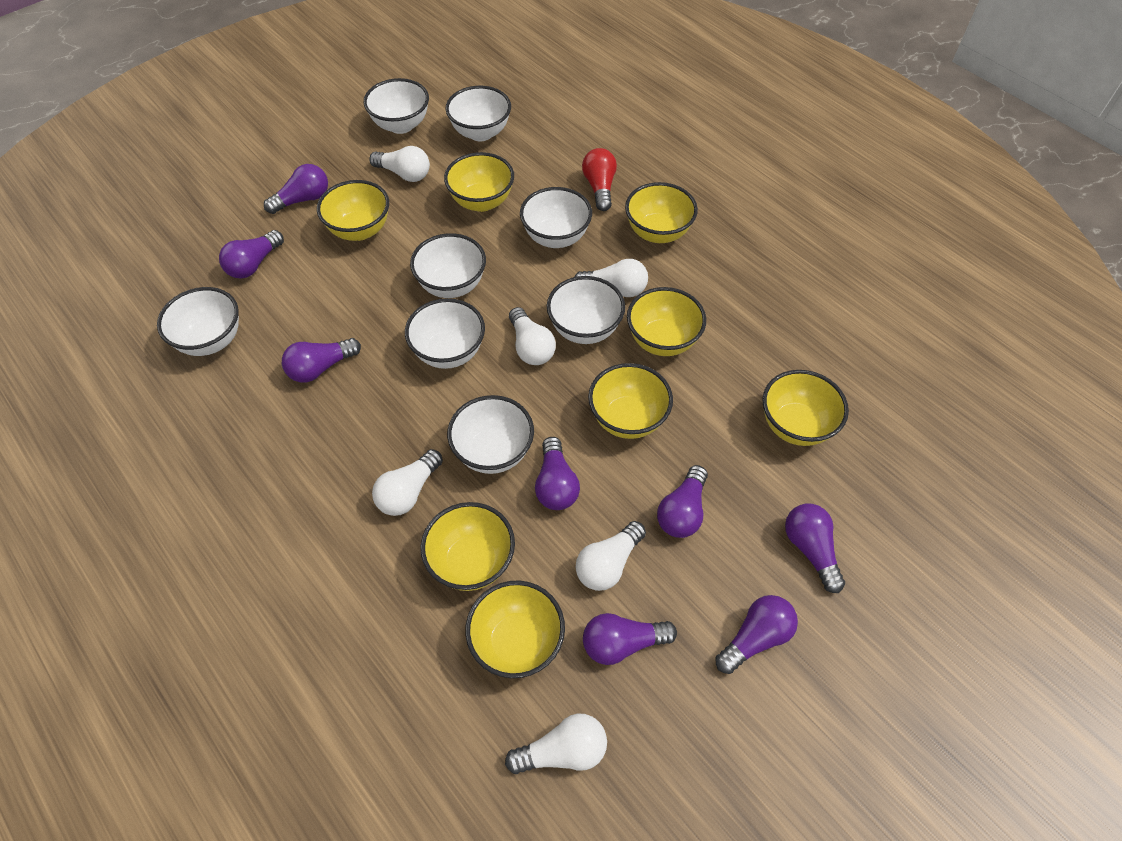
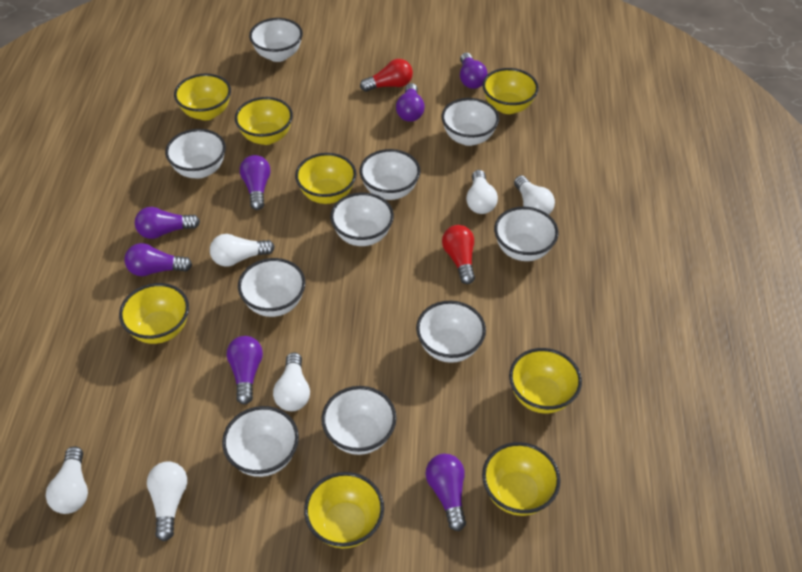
purple light bulb: [219,230,284,279] [264,164,328,214] [282,338,361,383] [535,437,580,510] [583,613,677,665] [657,465,708,538] [715,595,798,674] [785,504,845,593] = 8 -> [125,243,192,276] [135,207,200,239] [227,336,263,405] [240,155,271,210] [396,83,425,122] [425,454,466,531] [460,53,488,89] = 7
red light bulb: [582,148,617,211] = 1 -> [360,59,413,92] [442,225,475,284] = 2
white bowl: [157,287,239,356] [363,78,429,134] [405,298,485,369] [410,233,486,298] [445,86,511,141] [447,395,534,474] [520,187,592,248] [547,276,625,344] = 8 -> [165,129,226,178] [222,406,299,477] [238,258,305,317] [249,18,303,62] [321,386,397,455] [330,192,394,246] [360,149,420,200] [416,301,486,363] [442,98,499,146] [494,207,559,261] = 10

